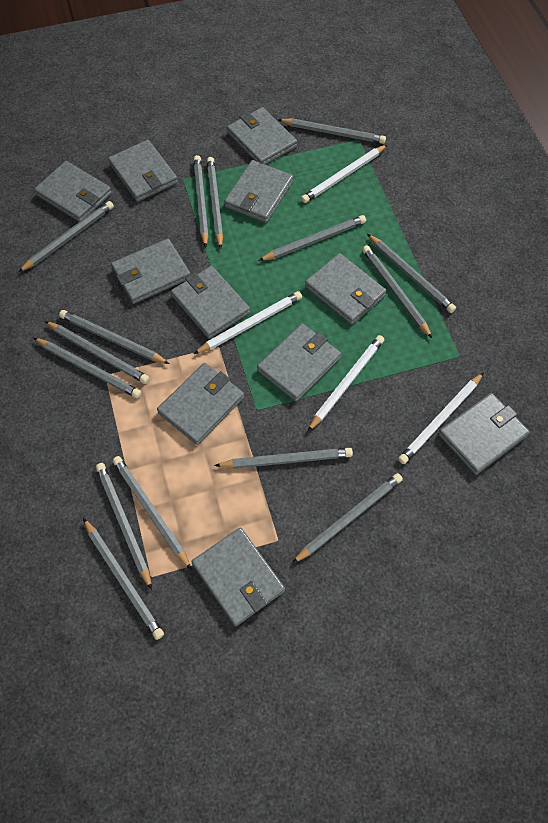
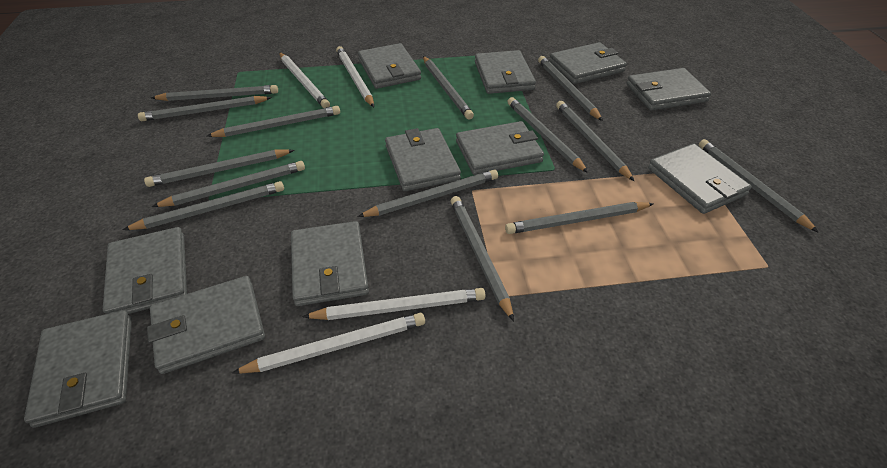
grey pencil: [19,201,114,272] [34,338,141,398] [45,321,149,384] [59,310,169,364] [83,518,164,640] [96,463,152,590] [112,456,191,569] [193,155,209,248] [207,157,223,249] [214,448,353,469] [258,215,366,261] [278,119,386,144] [292,473,403,563] [362,245,432,338] [367,234,456,313] = 15 -> [123,181,284,230] [138,96,272,121] [144,149,294,187] [151,85,278,101] [152,161,305,207] [207,106,340,137] [357,170,498,217] [423,56,474,120] [450,196,514,321] [505,202,653,234] [507,97,588,173] [538,56,603,121] [556,101,634,181] [699,139,819,233] = 14

